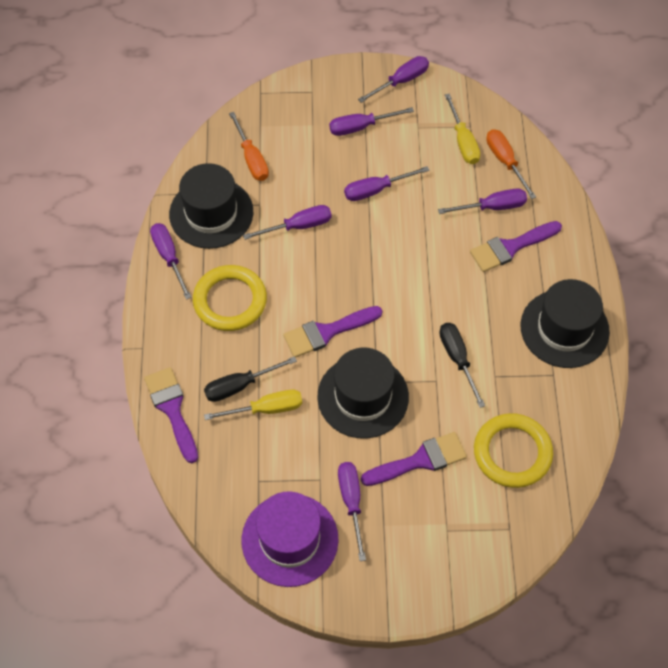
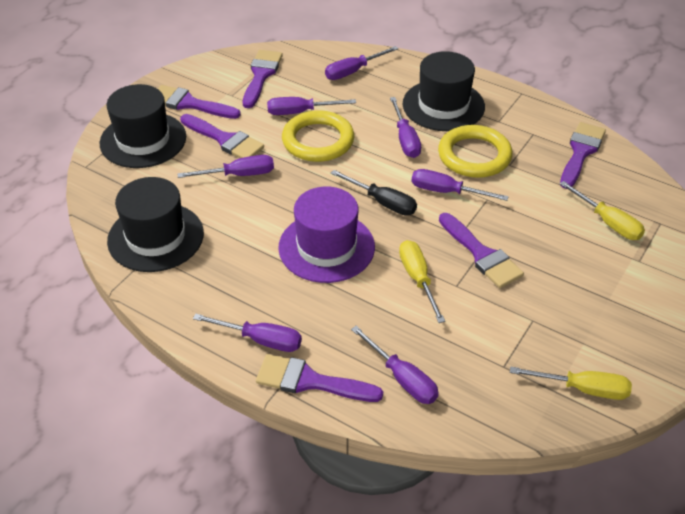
black screwdriver: [204,356,297,402] [439,323,485,408] = 2 -> [331,170,417,215] = 1
orange screwdriver: [229,112,269,181] [486,129,536,199] = 2 -> none = 0
purple brush: [144,367,198,463] [283,306,382,358] [361,432,467,486] [470,221,562,272] = 4 -> [158,85,241,119] [180,114,264,158] [243,50,283,108] [256,354,383,402] [439,213,524,288] [560,122,606,189] = 6
yellow screwdriver: [204,390,302,420] [445,94,480,164] = 2 -> [399,240,445,323] [510,367,632,400] [560,181,645,240] = 3

